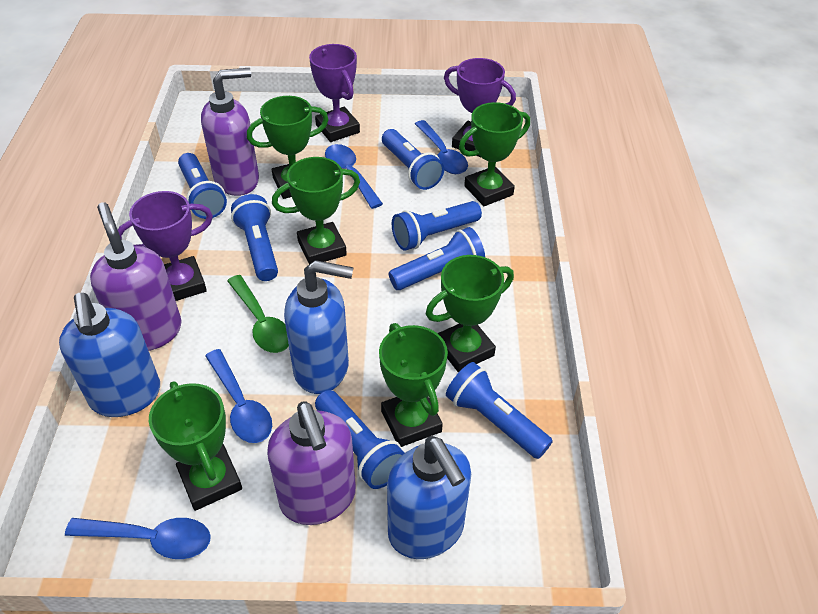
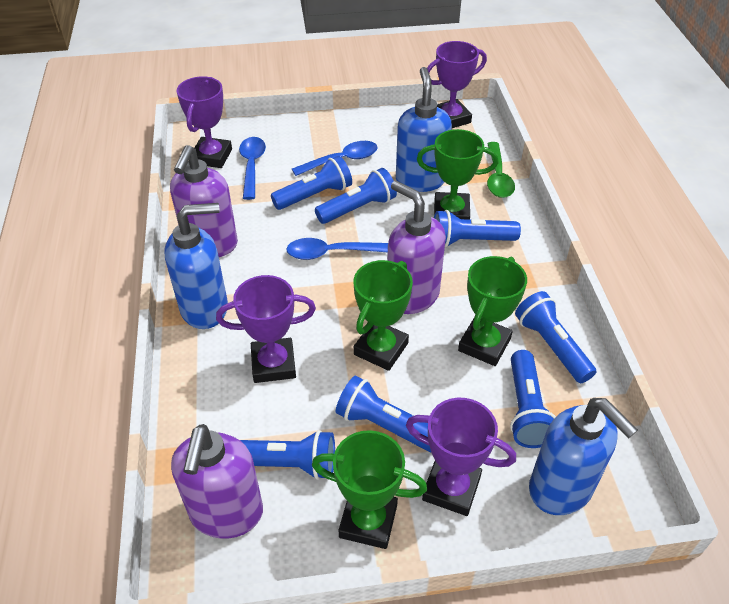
blue spoon: [65,518,211,559] [205,349,272,443] [325,144,383,209] [415,120,468,174] = 4 -> [239,137,266,200] [286,238,388,260] [292,141,378,176] = 3
green trophy: [149,381,242,511] [247,96,329,199] [272,157,360,264] [379,323,448,447] [426,255,514,373] [459,102,530,206] = 6 -> [312,430,427,549] [353,260,413,371] [417,129,499,220] [458,256,527,366] = 4
purple trophy: [118,191,213,301] [309,44,360,142] [444,58,516,157] = 3 -> [177,76,232,168] [216,275,316,383] [406,398,516,516] [427,41,487,128] = 4

